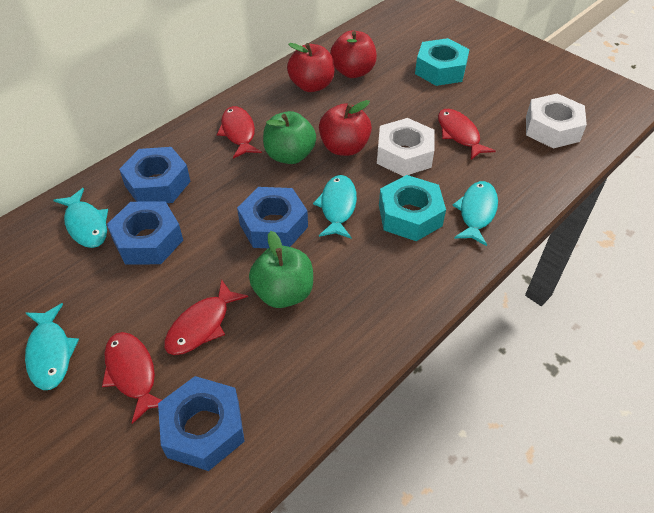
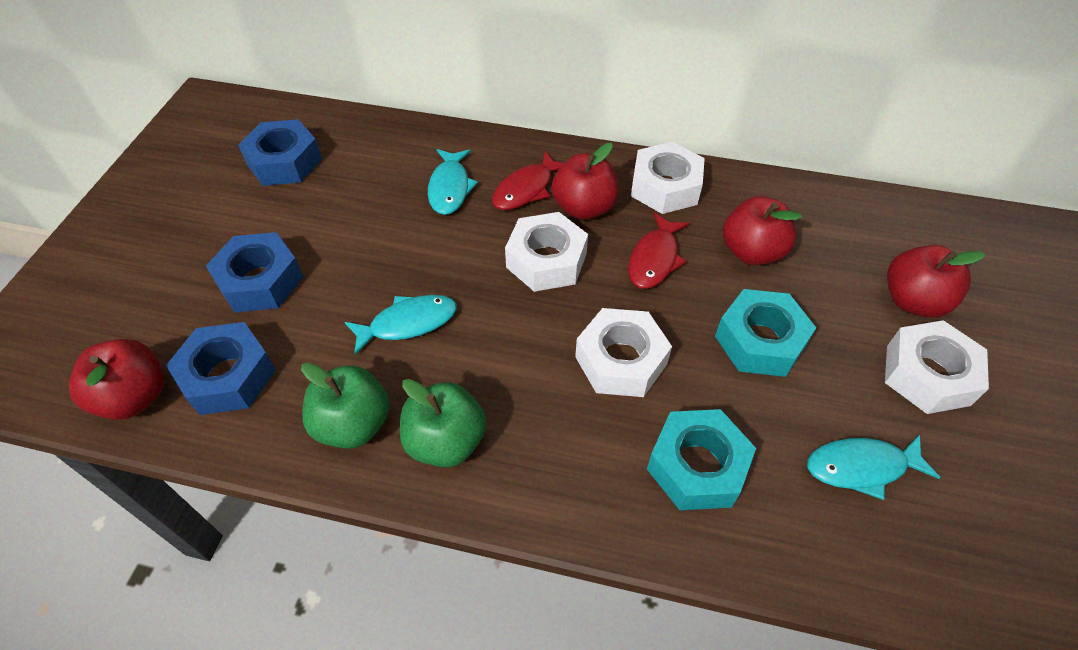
blue nut: [107,201,183,265] [119,147,191,203] [158,376,245,471] [237,187,308,248] = 4 -> [166,322,276,415] [206,232,303,313] [238,119,322,186] = 3
red apple: [287,43,335,92] [319,100,372,156] [330,31,377,78] = 3 -> [69,339,164,420] [552,143,619,220] [723,196,802,266] [887,245,986,318] = 4
red fish: [102,332,162,424] [164,279,248,355] [217,106,262,158] [438,109,496,160] = 4 -> [492,151,564,210] [628,212,689,289] = 2
turquoise fish: [25,303,79,390] [53,188,108,248] [313,175,357,239] [452,181,498,246] = 4 -> [345,295,457,355] [428,149,478,215] [807,435,940,500] = 3
white nut: [377,118,434,177] [526,93,587,148] = 2 -> [505,212,588,292] [575,308,672,397] [631,142,705,214] [885,320,989,414] = 4

